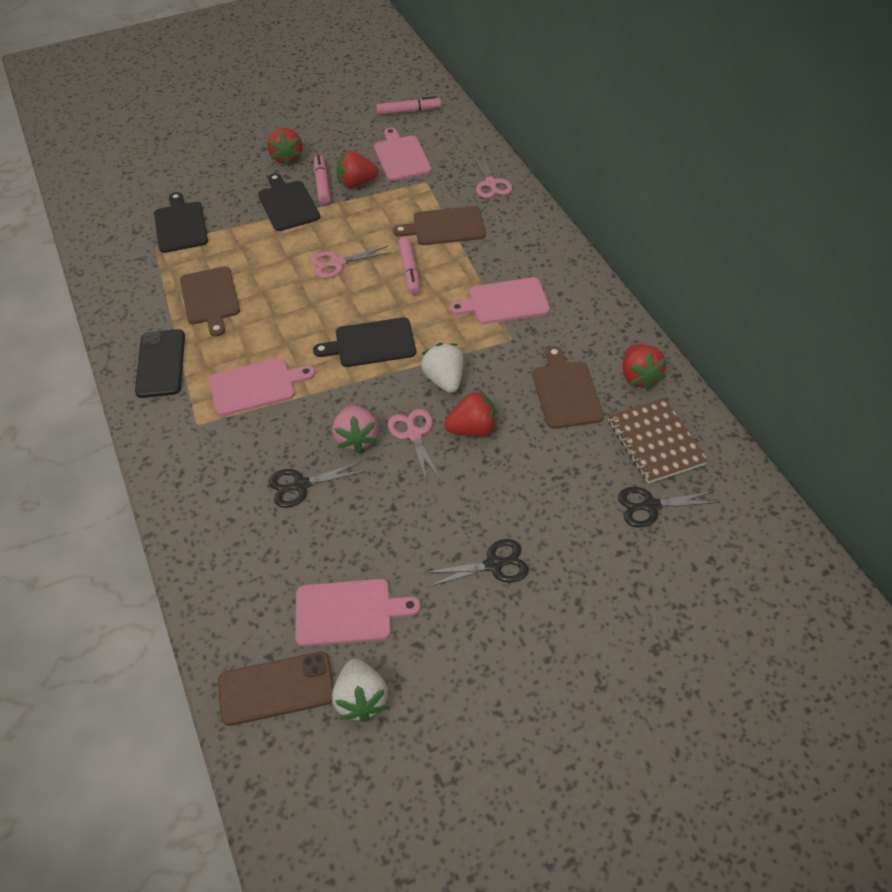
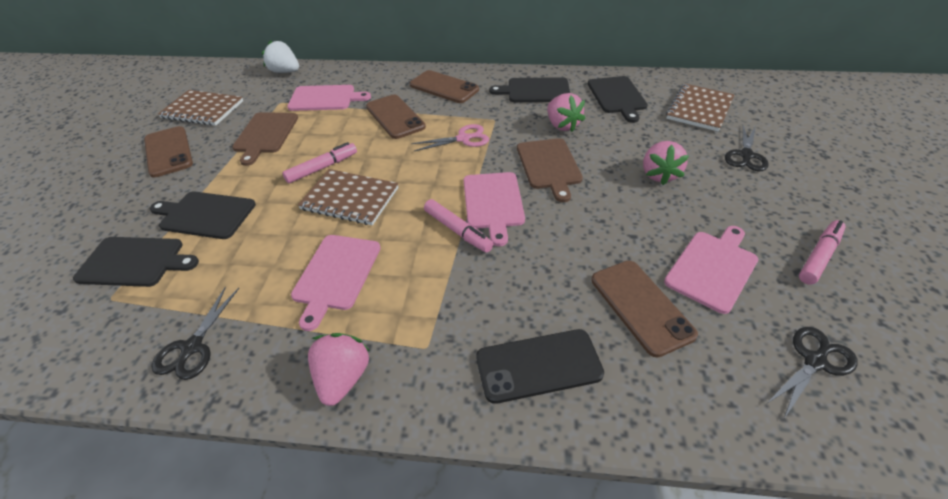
black cutting board: [154,192,208,253] [258,173,320,231] [313,317,416,367] = 3 -> [73,237,199,287] [150,191,256,239] [489,77,570,102] [588,76,648,123] = 4
brown cutting board: [180,266,240,337] [393,206,486,245] [532,346,604,429] = 3 -> [232,112,298,166] [517,138,583,202] = 2
brown notebook: [608,398,708,484] = 1 -> [158,90,243,126] [298,169,399,225] [666,84,734,131] = 3
brown phone: [218,652,334,726] = 1 -> [144,126,193,177] [366,95,426,139] [410,70,479,103] [591,261,698,358] = 4
pink scissors: [311,246,391,278] [388,409,440,481] [472,154,512,198] = 3 -> [411,124,489,151] = 1
pink strawberry: [332,405,378,453] = 1 -> [308,333,370,406] [547,93,585,132] [643,141,689,185] = 3
red strawberry: [267,128,302,165] [336,151,379,188] [444,390,497,436] [623,344,667,390] = 4 -> none = 0
white strawberry: [332,659,388,722] [421,343,464,393] = 2 -> [262,40,299,73] = 1

